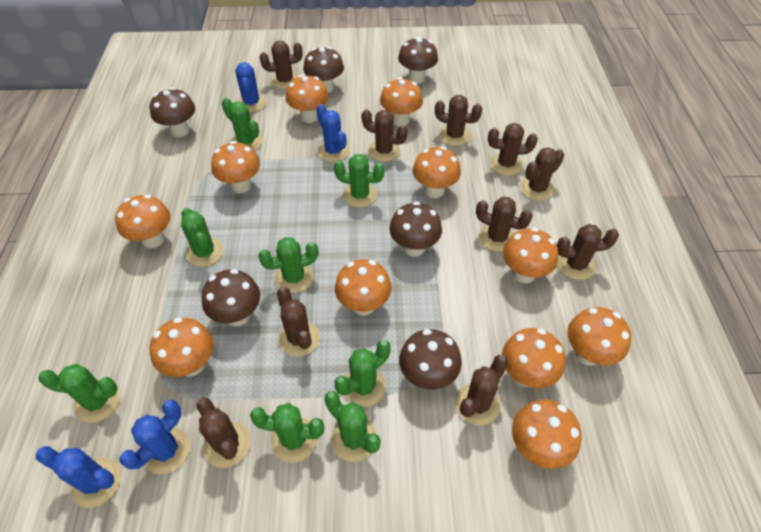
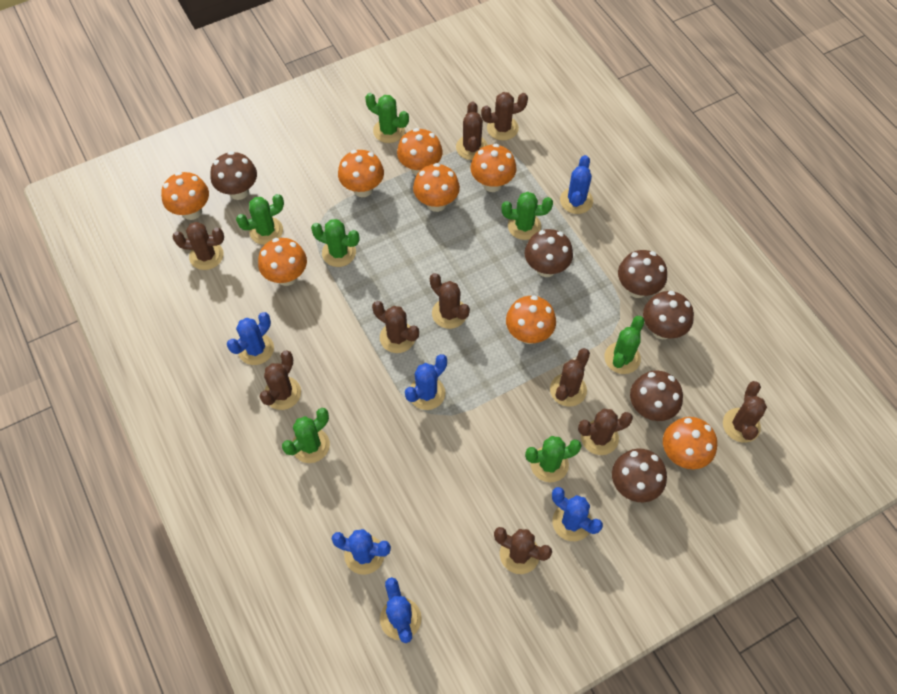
blue cactus: [36,446,121,508] [119,400,190,474] [235,62,266,112] [317,104,350,162] = 4 -> [227,312,274,365] [332,529,391,575] [380,577,422,643] [405,354,447,410] [552,487,603,541] [560,155,593,214] = 6
green cactus: [38,364,120,423] [181,208,223,267] [222,98,262,151] [250,403,324,463] [258,237,318,293] [324,391,381,462] [334,154,385,208] [334,340,391,407] = 8 -> [236,194,284,245] [282,408,330,463] [311,219,360,267] [365,93,409,143] [502,192,553,240] [525,436,582,482] [604,316,645,374] = 7
orange mushroom: [115,194,170,248] [149,317,214,377] [211,141,260,193] [286,75,329,123] [335,259,392,315] [380,77,423,126] [412,146,461,198] [502,328,565,388] [503,227,558,283] [512,400,582,469] [567,307,631,366] = 11 -> [161,172,209,220] [258,238,307,286] [338,150,384,197] [397,128,443,176] [413,163,460,212] [470,144,517,192] [506,295,556,344] [663,417,717,469] = 8

